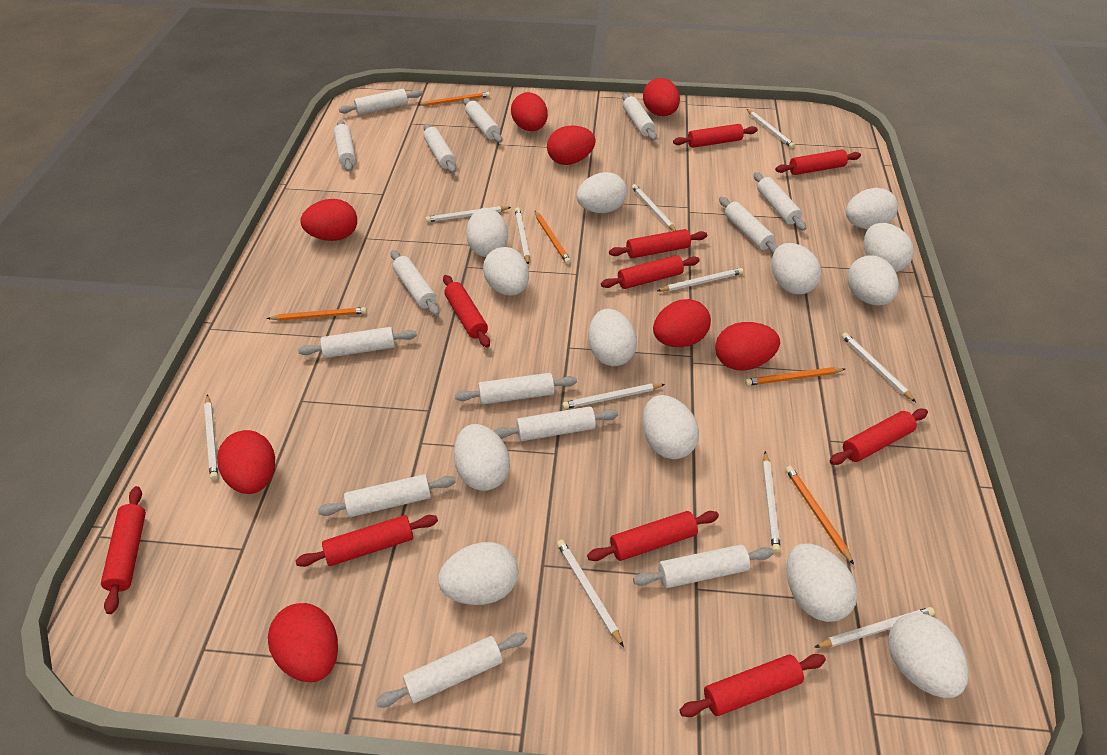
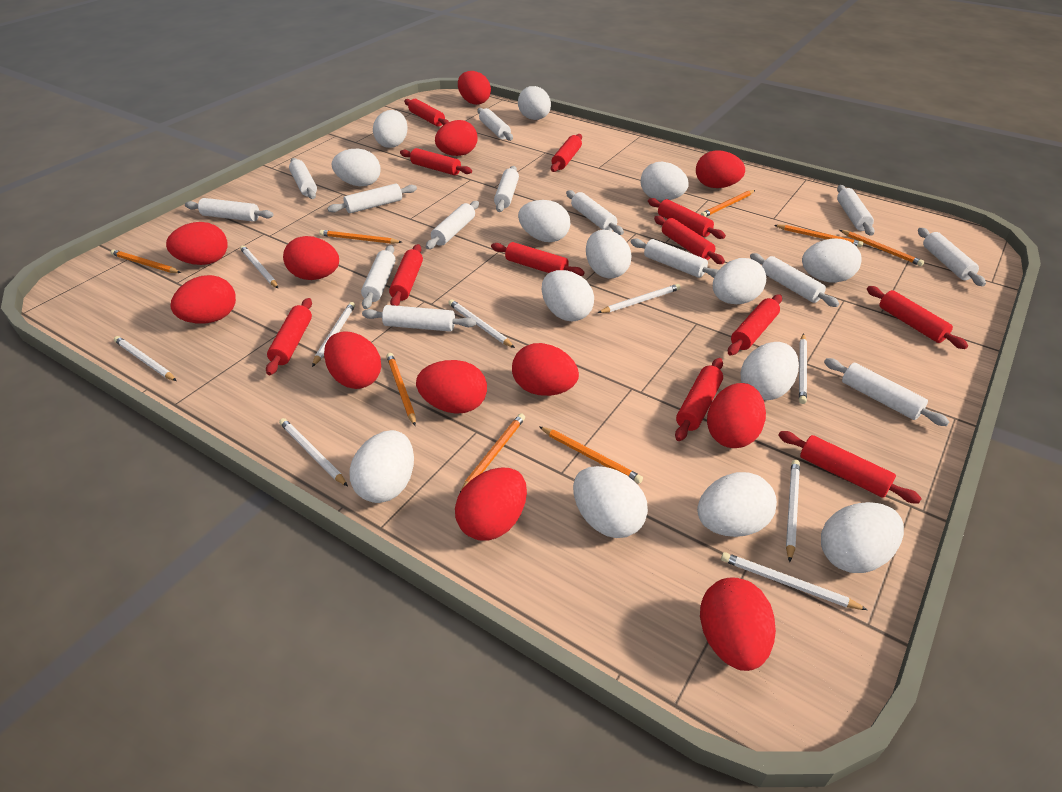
orange pencil: [267,307,367,321] [418,92,490,106] [535,211,571,264] [745,367,845,386] [785,466,854,565] = 5 -> [110,249,181,273] [319,230,401,244] [386,353,416,426] [460,413,525,492] [539,426,643,484] [701,190,755,217] [774,225,863,247] [840,230,924,266] = 8
red egg: [217,430,275,494] [268,603,338,682] [300,199,357,241] [511,92,548,131] [547,125,596,165] [643,78,680,116] [653,299,711,347] [715,322,780,371] = 8 -> [166,222,227,265] [170,275,236,324] [283,236,339,280] [324,331,381,389] [416,360,487,414] [435,120,478,156] [455,468,527,541] [458,71,491,105] [512,343,579,396] [696,150,745,188] [700,577,776,671] [707,383,766,448] = 12
red rolling pin: [101,486,146,614] [295,515,438,567] [443,275,490,348] [587,511,719,561] [601,255,700,289] [609,229,707,258] [673,124,758,148] [679,654,826,717] [775,150,861,175] [830,409,928,465] = 10 -> [266,298,312,375] [389,244,423,306] [400,148,472,175] [404,99,449,126] [491,242,585,276] [551,134,582,172] [648,198,726,239] [654,216,725,264] [675,358,723,441] [728,294,782,356] [778,431,922,504] [867,286,968,349] = 12
white egg: [438,542,519,605] [454,424,510,491] [466,208,508,257] [483,247,529,296] [576,172,627,213] [588,309,637,366] [643,395,699,459] [772,243,821,294] [786,544,858,622] [846,188,898,229] [847,255,899,305] [864,223,914,272] [888,613,969,698] = 13 -> [332,149,381,186] [349,430,414,503] [373,110,408,148] [518,86,551,120] [518,200,570,242] [542,270,594,321] [573,466,648,538] [586,230,632,279] [641,162,689,201] [697,472,777,537] [713,258,766,304] [741,342,799,400] [802,238,862,283] [821,502,904,573] = 14
white pencil: [204,395,218,480] [426,206,511,222] [515,208,530,265] [557,539,624,647] [562,384,665,409] [632,184,676,231] [657,268,743,291] [747,109,795,148] [763,451,781,553] [814,607,935,648] [841,332,916,402] = 11 -> [114,336,176,381] [240,245,278,288] [279,418,348,486] [312,302,355,367] [448,299,515,348] [598,284,681,313] [721,552,867,610] [786,460,800,562] [799,334,807,404] = 9

